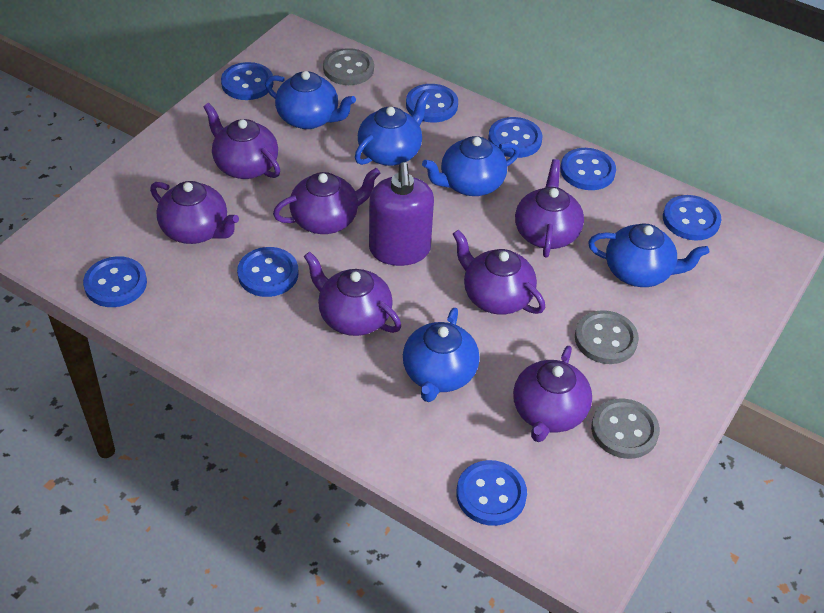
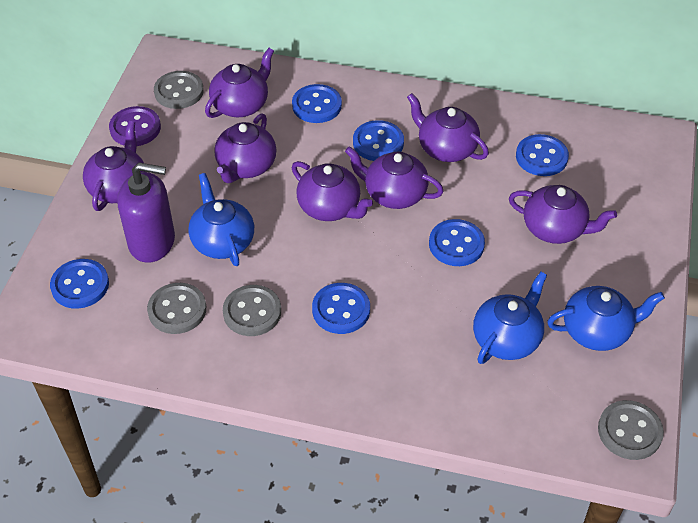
blue button: [83,256,147,307] [221,62,273,100] [237,247,299,297] [406,84,458,123] [456,460,527,526] [488,117,543,158] [560,148,616,190] [663,195,722,240] = 8 -> [50,259,109,309] [292,84,342,123] [312,283,370,334] [353,120,404,161] [429,219,485,266] [516,134,569,176] = 6
blue teapot: [265,71,356,129] [355,91,430,166] [403,308,480,402] [422,136,520,196] [588,223,709,287] = 5 -> [188,173,254,266] [473,272,547,364] [547,286,665,351] = 3
grey button: [323,48,374,85] [575,310,639,364] [591,398,660,459] = 3 -> [147,283,206,334] [154,71,204,109] [223,285,281,336] [598,400,664,460] = 4
purple button: none = 0 -> [109,106,161,146] = 1

